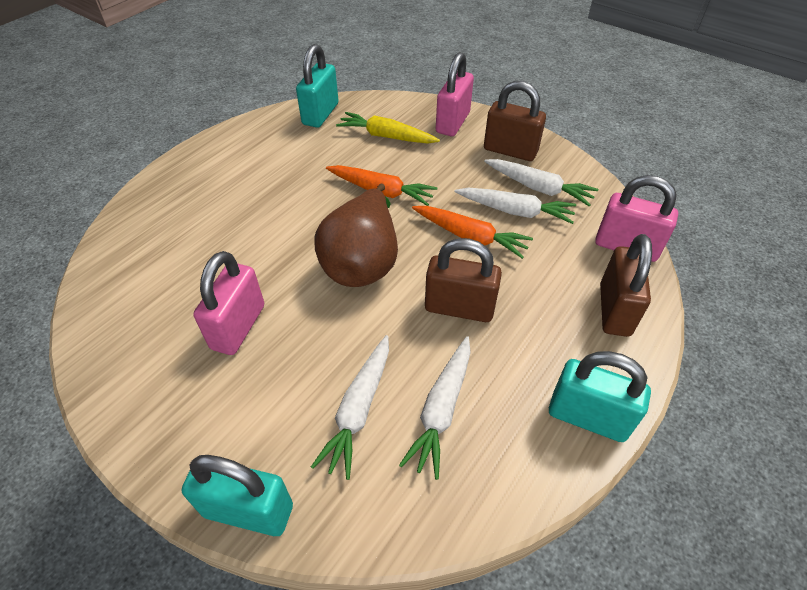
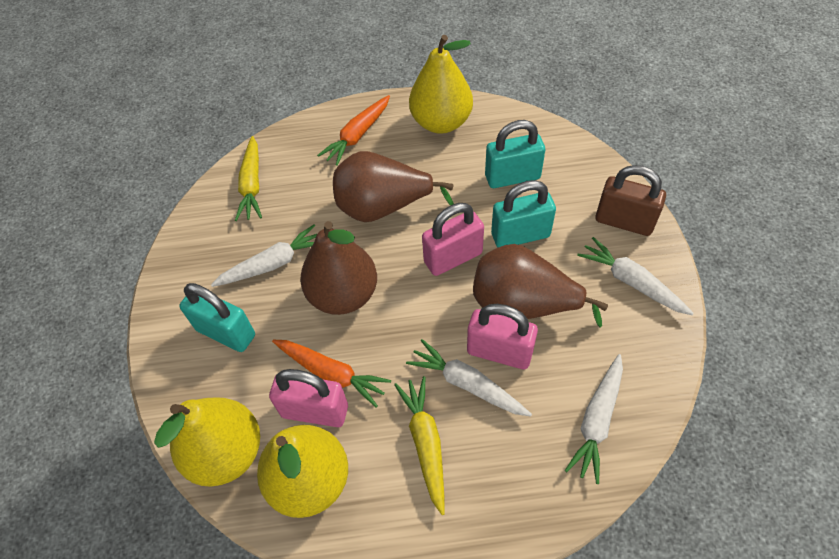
brown padlock: [425,238,502,322] [484,81,546,161] [600,234,652,337] = 3 -> [595,165,666,236] = 1
brown pear: [314,183,398,287] = 1 -> [300,221,377,315] [333,151,454,222] [473,244,608,328] = 3
yellow carrot: [336,112,440,144] = 1 -> [235,136,262,221] [394,376,445,515] = 2
yellow pear: none = 0 -> [154,397,260,487] [257,425,348,518] [409,35,473,134] = 3

